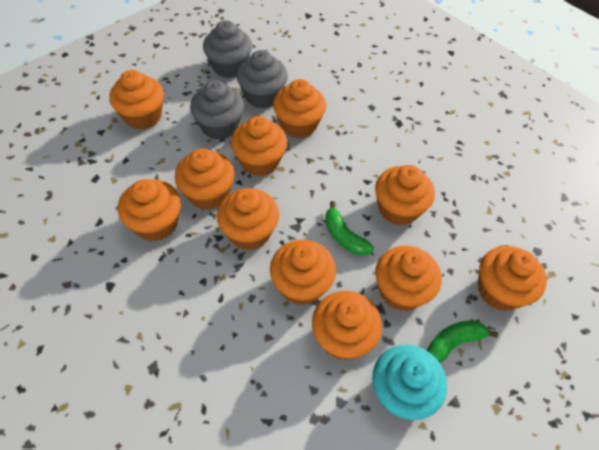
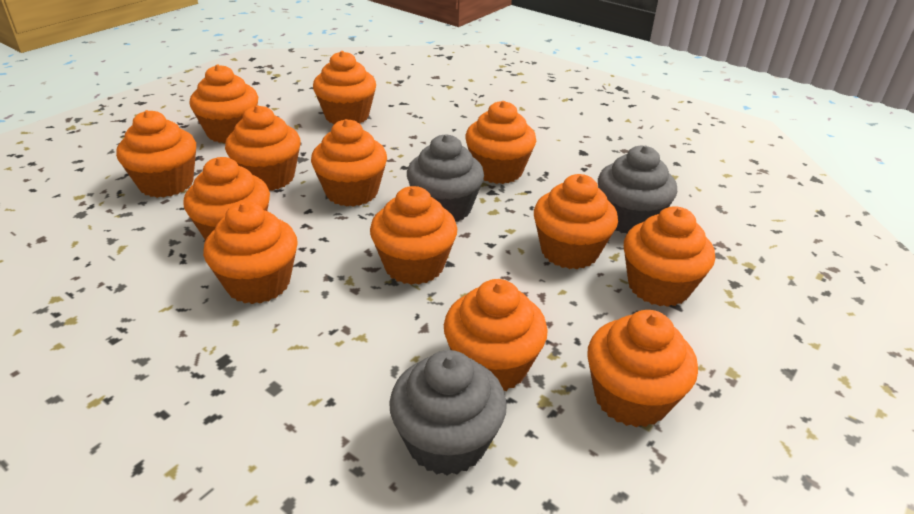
green banana: [325,201,374,256] [427,320,498,363] = 2 -> none = 0
orange cupcake: [109,70,164,130] [118,179,181,241] [175,149,234,210] [217,188,279,250] [231,116,287,176] [270,240,336,305] [273,79,326,138] [312,291,382,360] [375,165,435,226] [375,246,441,311] [478,246,547,311] = 11 -> [116,110,196,198] [183,157,270,241] [189,64,258,143] [203,202,298,304] [225,105,301,191] [311,119,387,207] [313,51,376,124] [370,186,457,285] [444,279,548,391] [465,101,536,184] [534,174,618,269] [587,310,698,427] [624,206,715,307] = 13
turquoise cupcake: [372,345,447,420] = 1 -> none = 0

